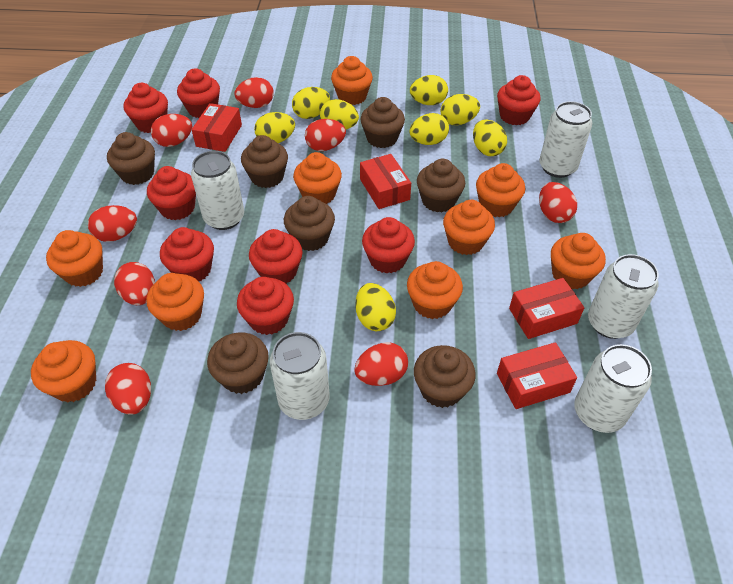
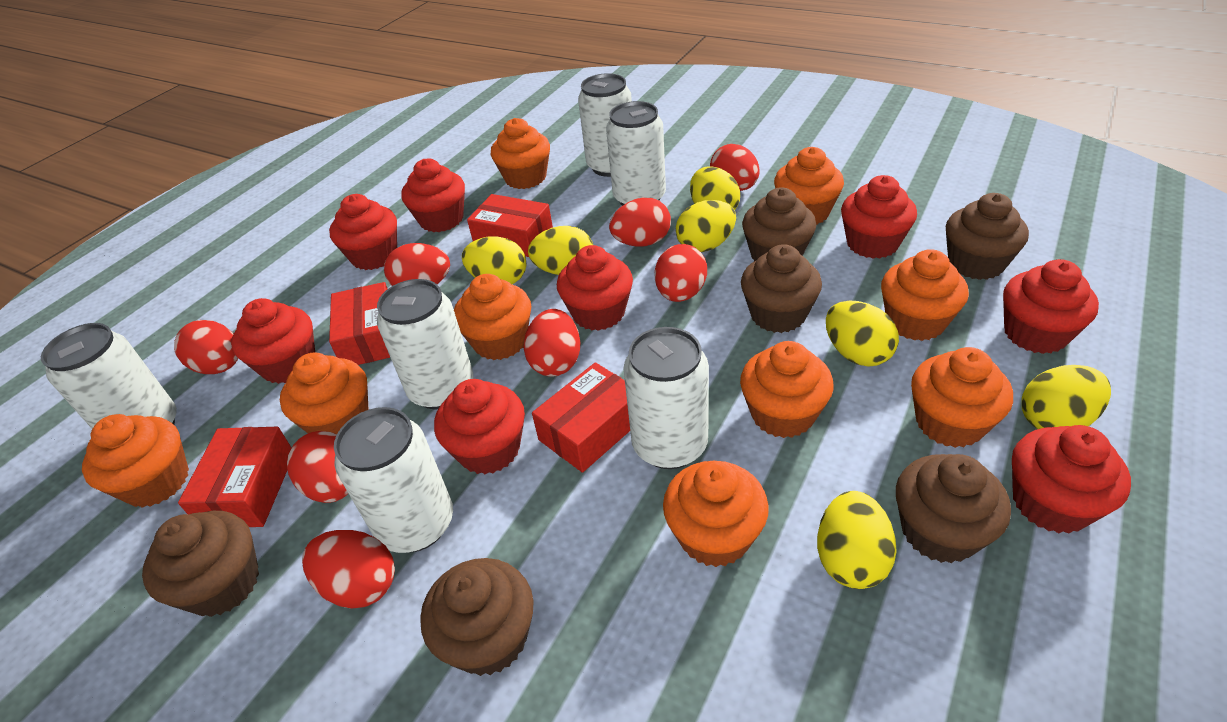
brown cupcake: [107,132,155,185] [207,332,269,394] [241,135,288,188] [284,196,335,251] [361,97,405,148] [414,345,476,408] [417,159,465,212] = 7 -> [142,511,259,617] [420,558,534,676] [741,244,822,333] [742,187,816,261] [896,454,1011,563] [946,193,1029,280] = 6
white can: [191,151,244,230] [270,332,330,420] [539,101,592,178] [574,344,652,433] [588,254,659,339] = 5 -> [41,323,177,429] [334,407,453,553] [377,279,474,409] [578,73,632,177] [606,101,666,206] [623,327,709,469] = 6
yellow egg: [254,112,295,143] [292,87,330,119] [320,99,359,130] [355,283,396,331] [409,113,449,145] [410,75,448,105] [440,94,480,125] [473,119,507,156] = 8 -> [462,236,526,284] [528,226,593,275] [676,200,736,252] [690,167,740,210] [817,491,897,589] [826,301,899,367] [1022,365,1111,429] = 7

